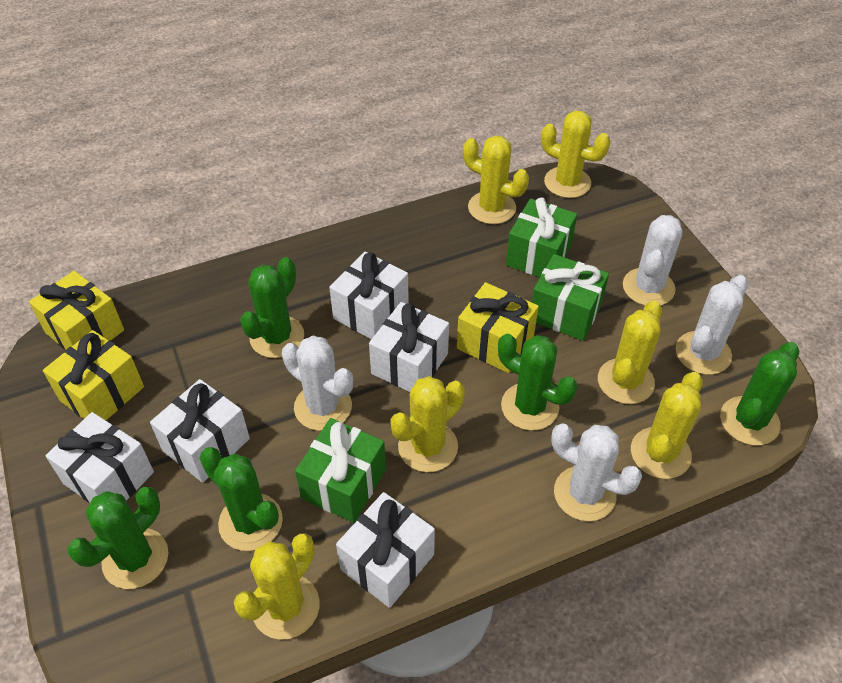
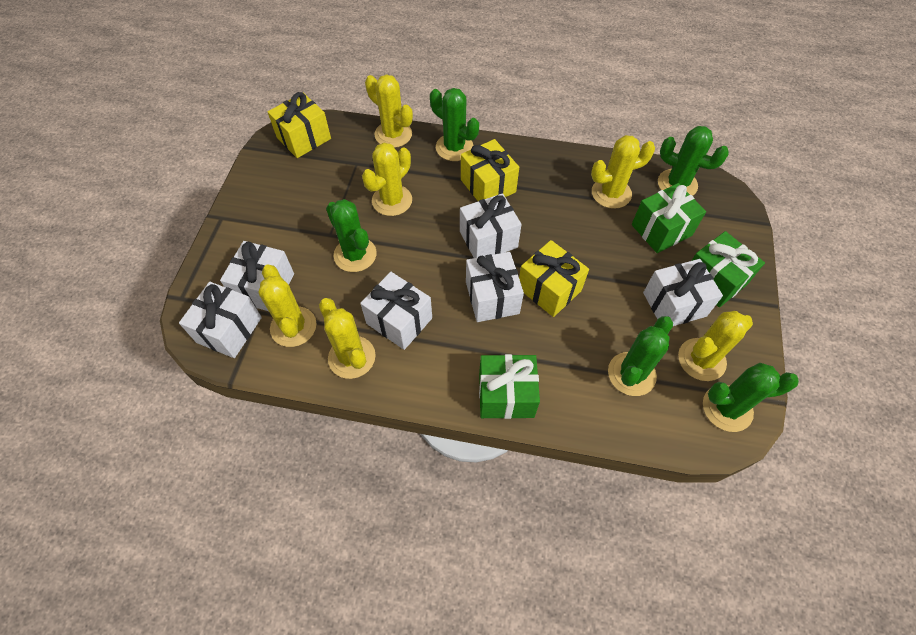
white cactus: [282,336,353,431] [551,423,642,521] [623,215,682,306] [676,275,748,375] = 4 -> none = 0
white gift: [45,412,154,503] [150,379,250,483] [329,252,409,339] [336,492,435,608] [369,302,449,392] = 5 -> [179,282,262,358] [220,241,294,311] [360,272,432,350] [460,193,522,258] [466,252,524,322] [643,259,723,326] = 6

